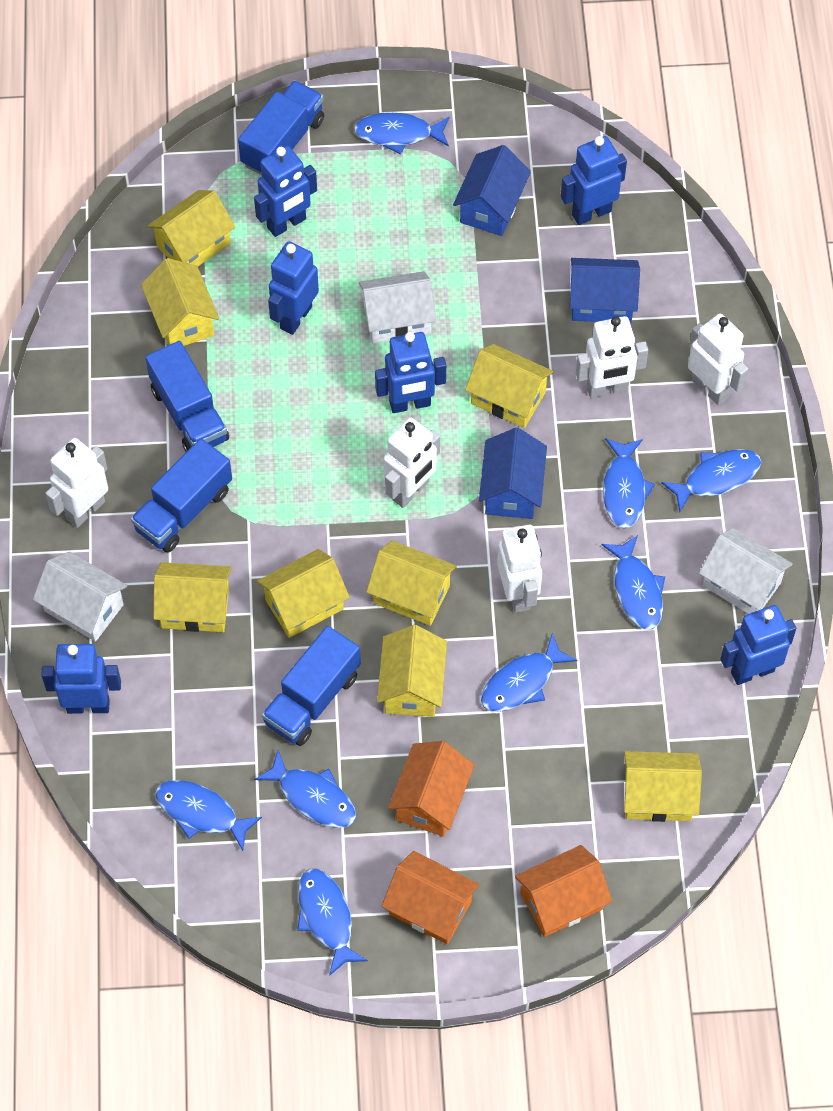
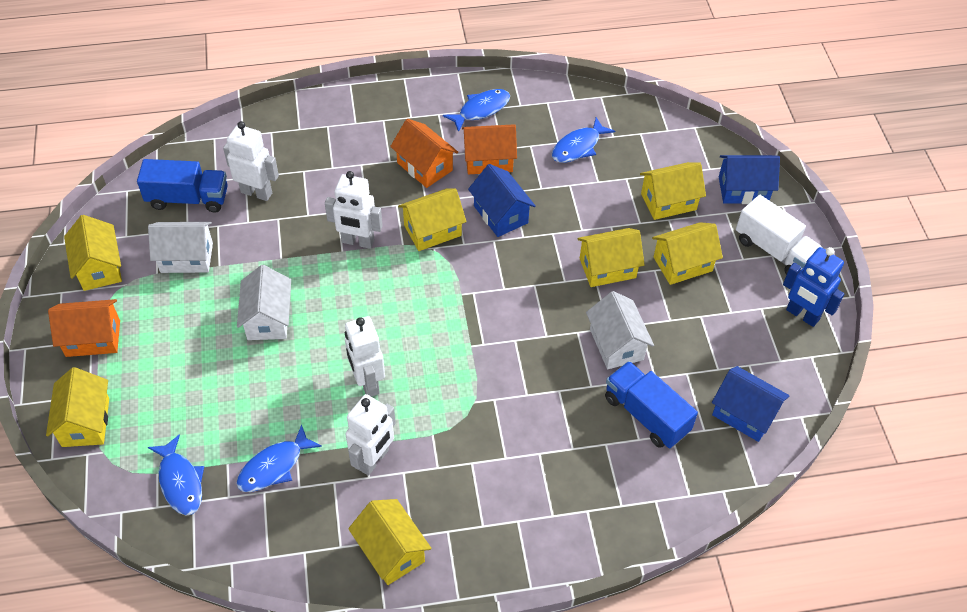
blue fish: [155,780,262,851] [254,750,356,828] [297,868,368,976] [354,112,449,154] [481,633,578,712] [602,535,665,630] [603,438,655,529] [661,449,761,512] = 8 -> [148,434,204,515] [236,424,322,492] [443,89,510,132] [552,117,615,163] = 4
blue robot: [41,644,121,714] [254,146,317,237] [268,241,319,335] [375,332,446,413] [561,136,627,225] [721,605,796,685] = 6 -> [783,247,844,327] = 1
blue truck: [131,439,232,552] [145,341,229,452] [238,80,324,175] [262,626,361,746] = 4 -> [137,159,228,213] [605,361,698,448] = 2
white robot: [45,438,108,528] [384,418,440,508] [497,525,542,613] [576,316,648,398] [688,314,748,405] = 5 -> [223,121,279,201] [325,171,383,249] [345,316,385,397] [345,394,396,476] = 4
white truck: none = 0 -> [736,195,823,275] = 1
yellow house: [141,258,220,346] [147,190,235,266] [153,562,232,632] [257,549,350,638] [366,541,457,626] [377,625,447,717] [465,344,554,428] [624,751,702,822] = 8 -> [46,367,109,447] [64,215,122,291] [348,499,431,585] [398,188,467,251] [577,228,645,287] [640,162,706,220] [652,222,723,285] = 7

